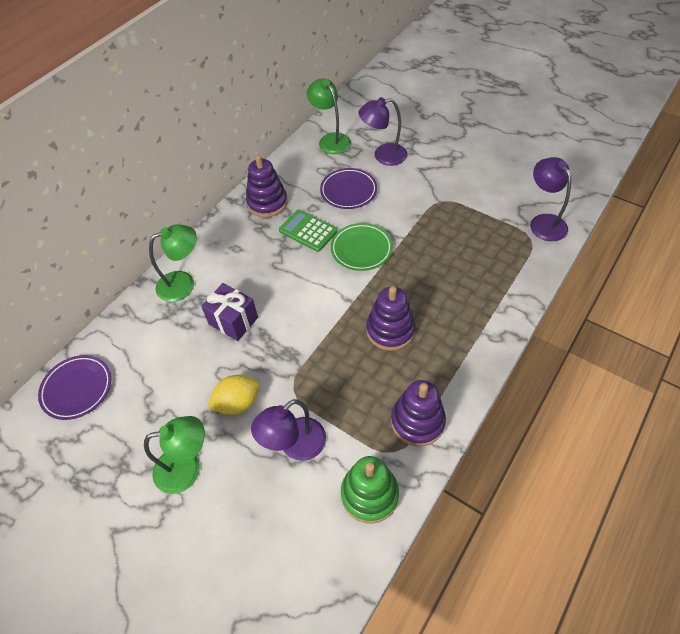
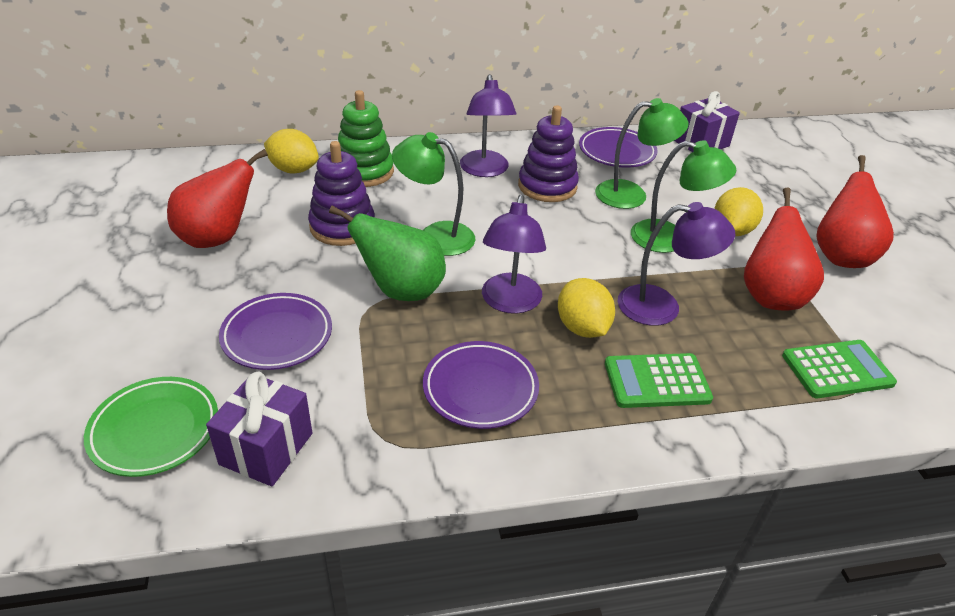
green calculator: [279,210,337,252] = 1 -> [605,353,713,408] [782,340,897,398] = 2
green pear: none = 0 -> [329,206,446,301] = 1
purple gift: [201,283,258,341] = 1 -> [206,372,313,486] [674,91,740,152] = 2
purple plate: [38,355,111,420] [320,168,377,209] = 2 -> [219,293,332,370] [423,341,539,429] [579,127,658,168] = 3
purple stacking toy: [246,155,288,217] [366,286,415,351] [391,380,446,447] = 3 -> [308,141,375,246] [518,105,579,202] = 2
red pear: none = 0 -> [167,149,268,248] [744,187,824,310] [816,155,894,268] = 3
yellow lemon: [207,375,260,415] = 1 -> [264,129,319,174] [558,278,615,338] [714,187,763,236] = 3

